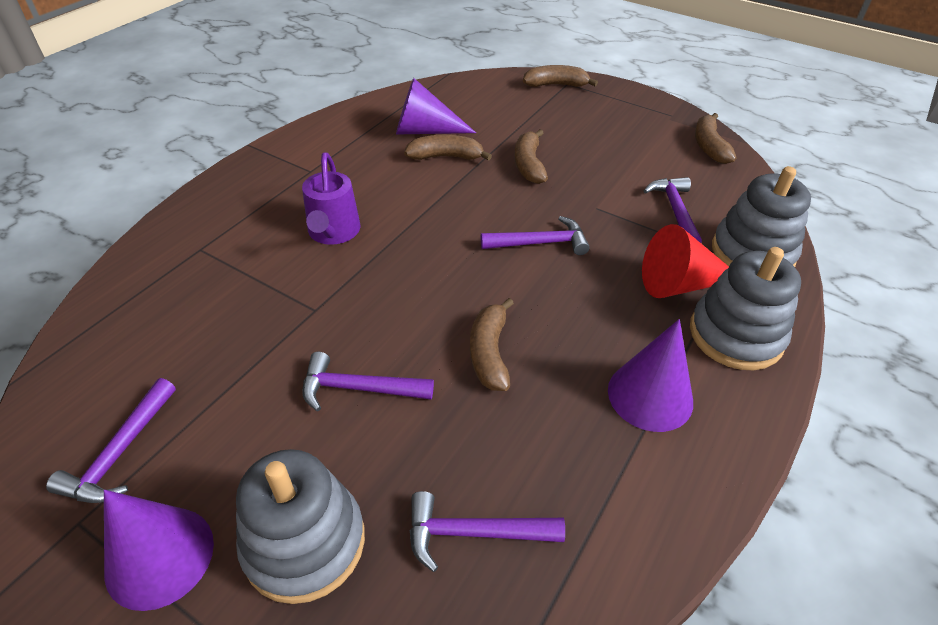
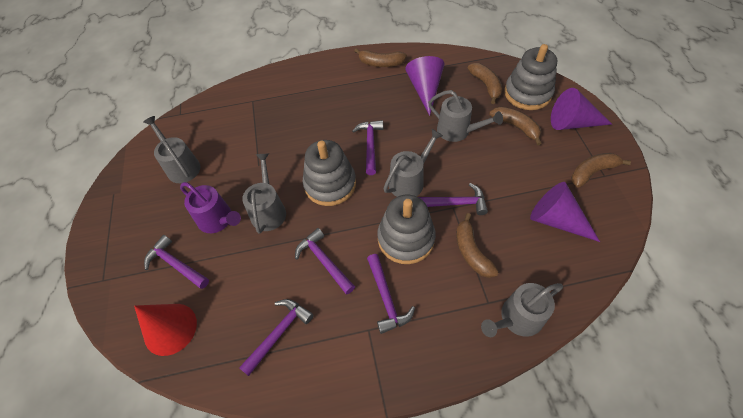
grey watering can: none = 0 -> [143,116,200,183] [242,153,286,234] [383,129,443,197] [428,90,503,142] [481,283,563,337] = 5
purple hammer: [46,378,176,503] [302,352,434,412] [410,491,565,572] [481,216,590,255] [644,177,702,243] = 5 -> [144,235,209,289] [239,299,314,376] [295,228,355,294] [352,120,383,175] [367,254,415,334] [419,183,488,215] = 6

